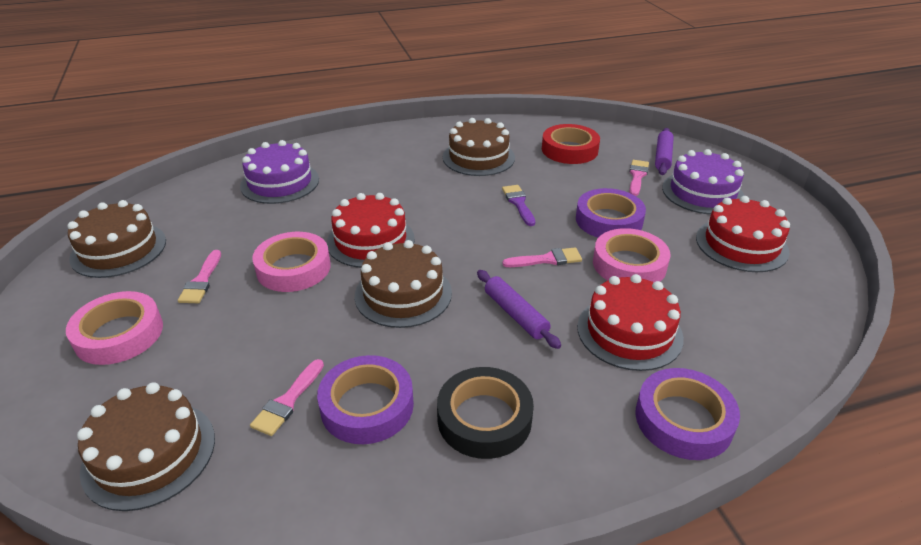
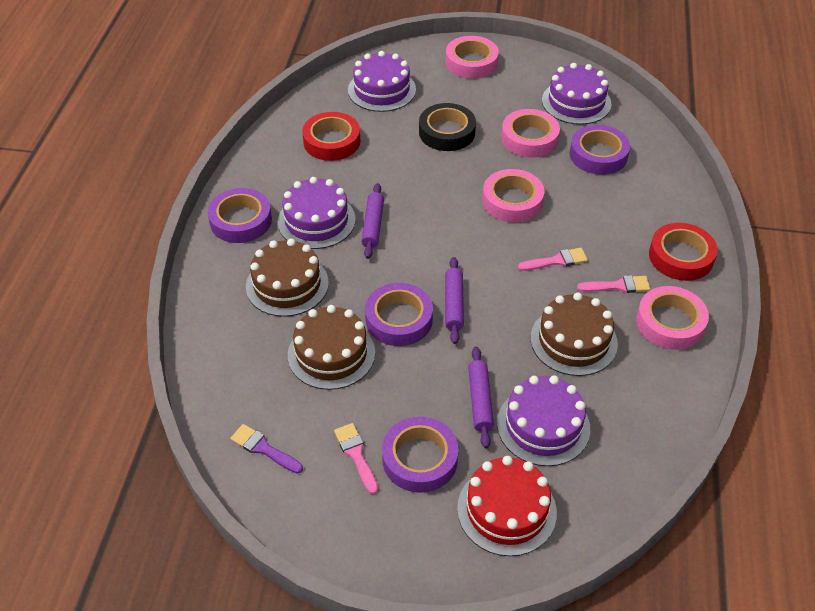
brown cake: [67,200,166,278] [77,382,215,511] [355,240,452,328] [443,118,515,176] = 4 -> [246,239,329,317] [288,305,375,390] [531,292,618,376] = 3
pink brush: [178,250,221,303] [250,359,324,436] [502,247,582,267] [629,160,649,196] = 4 -> [334,423,378,494] [518,248,588,271] [577,275,650,293] = 3
pink tape: [66,291,163,365] [252,232,331,292] [593,228,671,282] = 3 -> [445,36,499,79] [482,169,544,223] [501,109,560,157] [636,286,709,350] = 4
purple cake: [240,140,319,204] [662,149,744,214] = 2 -> [278,177,356,249] [348,51,416,112] [497,375,590,466] [542,63,611,125] = 4
purple rolling pin: [477,270,561,349] [655,128,674,175] = 2 -> [361,183,384,259] [445,257,464,344] [468,347,494,448] = 3
purple tape: [317,355,414,444] [576,188,646,238] [635,368,740,460] = 3 -> [208,188,272,243] [365,283,433,346] [382,417,459,493] [570,125,630,175] = 4
red cake: [327,193,415,268] [577,274,684,371] [696,196,790,272] = 3 -> [457,456,557,556] = 1
red tape: [542,124,600,164] = 1 -> [302,112,360,161] [649,223,718,281] = 2

